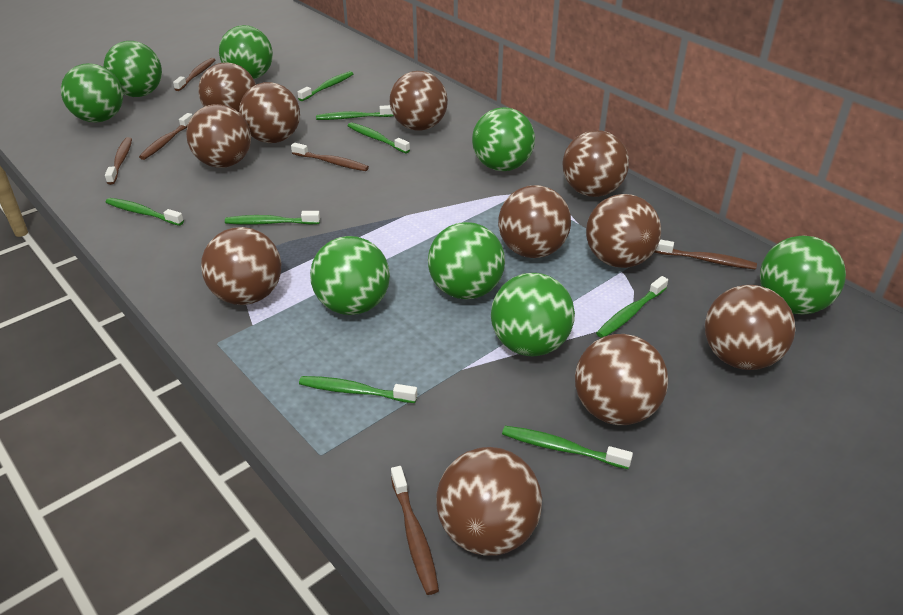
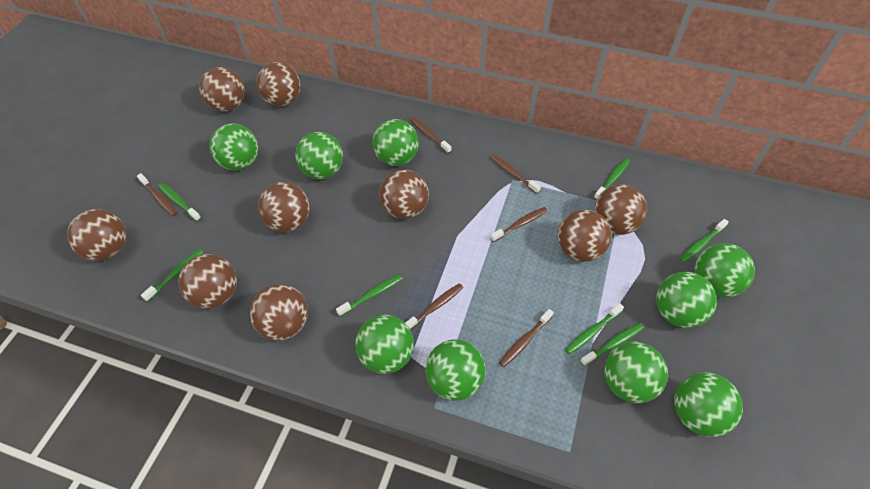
brown ball: [186,104,251,168] [198,62,256,112] [201,227,281,305] [239,82,300,143] [390,71,448,131] [436,447,542,556] [498,185,571,258] [562,130,629,197] [575,334,668,425] [586,194,661,268] [705,285,796,370] = 11 -> [67,209,126,261] [178,254,237,309] [199,67,245,111] [250,284,308,341] [256,62,301,106] [258,182,310,232] [379,169,429,219] [558,210,612,262] [594,184,647,235] = 9
green ball: [61,63,123,123] [103,41,162,97] [219,25,273,79] [310,236,390,315] [428,222,505,299] [472,107,535,171] [491,273,575,356] [760,235,846,314] = 8 -> [209,124,258,170] [295,132,343,179] [355,315,414,374] [372,119,419,166] [425,339,486,401] [604,342,668,403] [656,272,717,328] [674,372,743,437] [694,243,755,298] = 9
green toothbrush: [106,198,184,226] [225,211,320,225] [298,71,353,101] [299,376,417,403] [316,105,393,120] [348,122,410,153] [502,426,633,469] [596,276,668,338] = 8 -> [141,248,204,302] [158,183,201,221] [336,274,403,317] [565,303,624,355] [580,323,644,366] [594,158,630,200] [679,219,729,263] = 7

